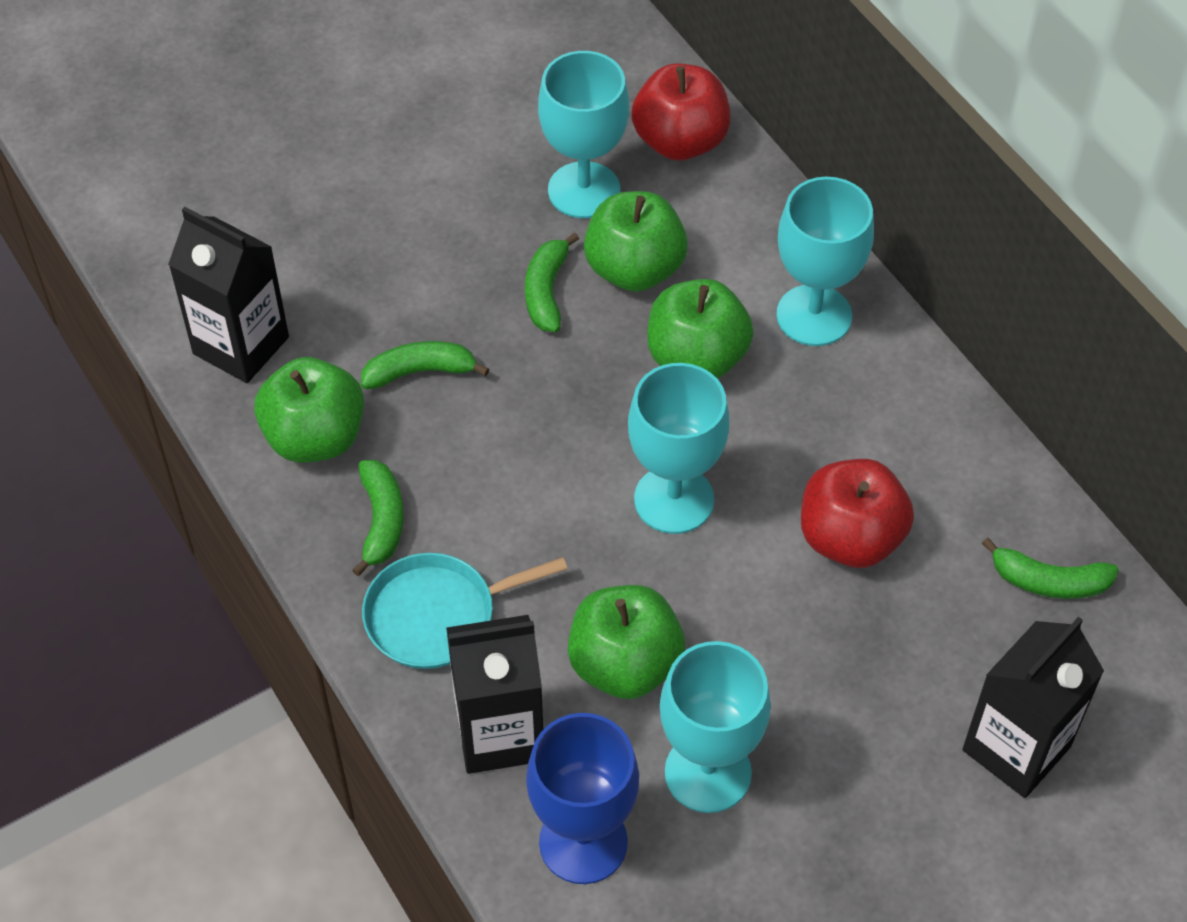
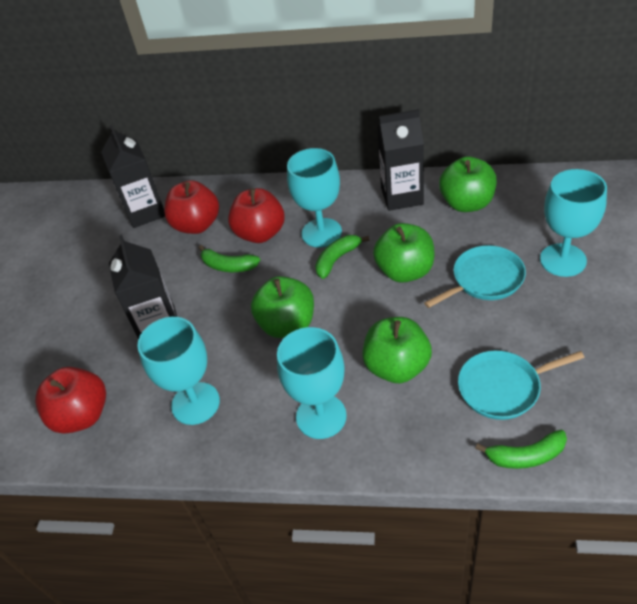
blue goblet: [526,713,639,884] = 1 -> none = 0
green banana: [352,460,404,576] [361,341,489,389] [525,232,579,332] [982,538,1119,599] = 4 -> [199,245,260,272] [315,235,369,279] [475,430,567,469] = 3
red apple: [632,63,730,161] [801,459,914,568] = 2 -> [35,367,106,434] [164,180,219,234] [228,188,285,243] = 3
turquoise pan: [362,553,568,669] = 1 -> [424,245,526,308] [458,350,585,420] = 2

